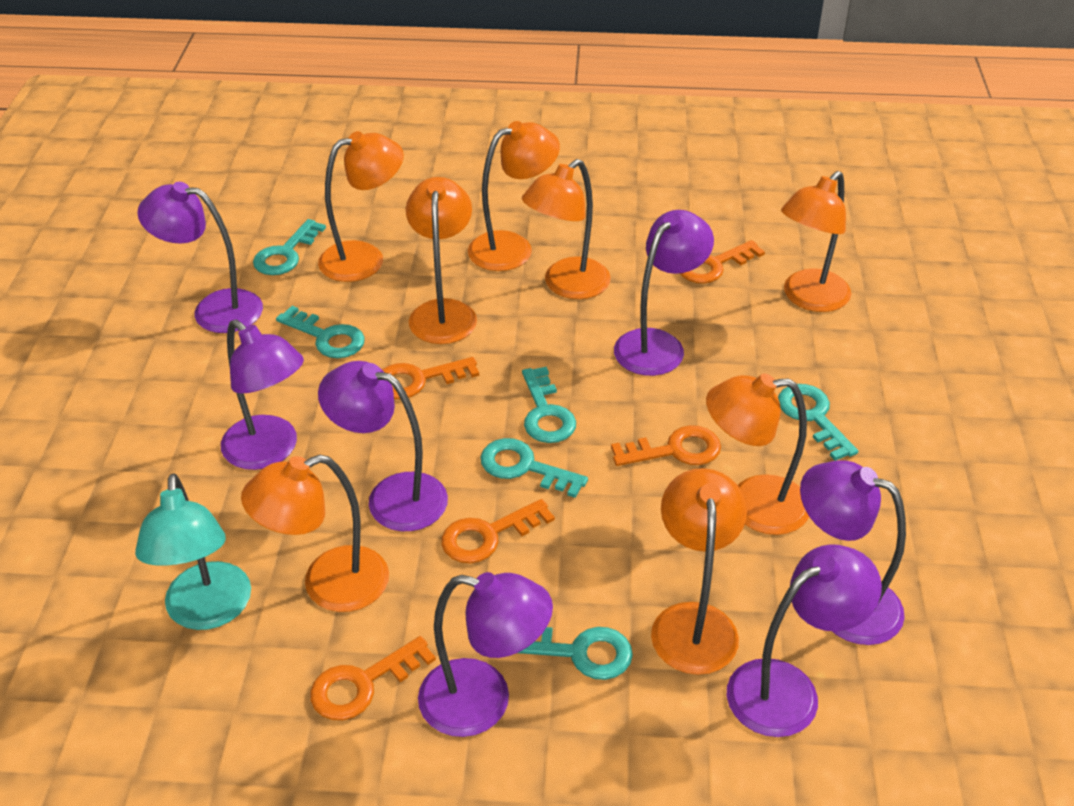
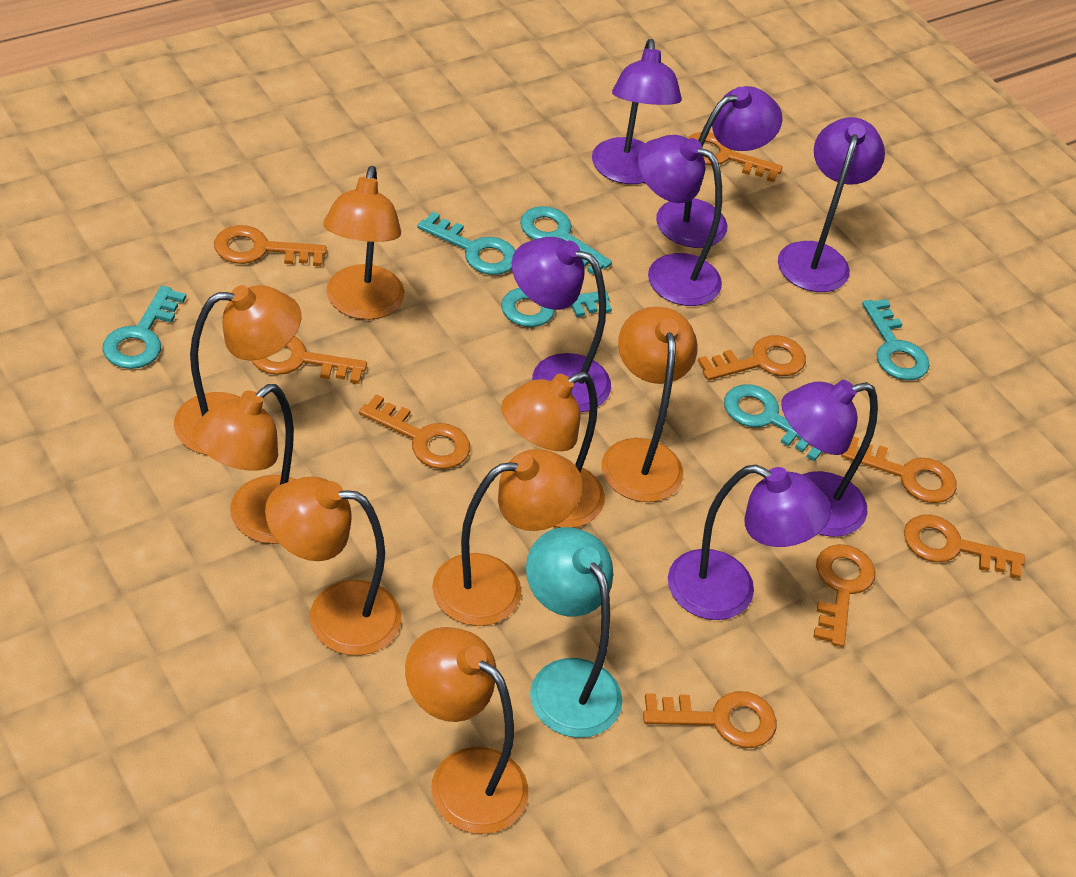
orange key: [310,636,436,720] [382,357,479,399] [441,499,555,564] [611,425,721,466] [680,240,765,283] = 5 -> [214,225,327,267] [251,336,367,384] [359,394,470,469] [643,691,777,748] [688,132,783,182] [698,335,806,380] [813,544,875,647] [841,436,957,503] [904,515,1025,579] = 9

